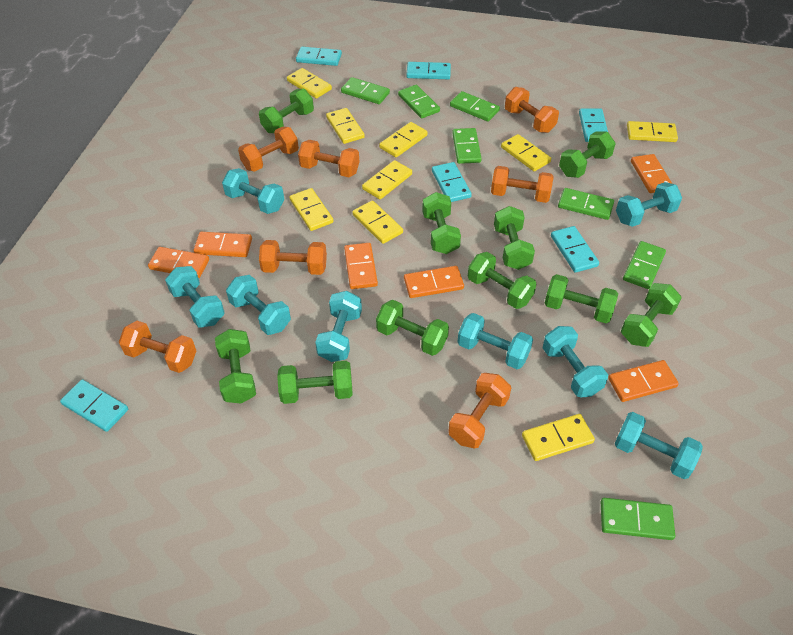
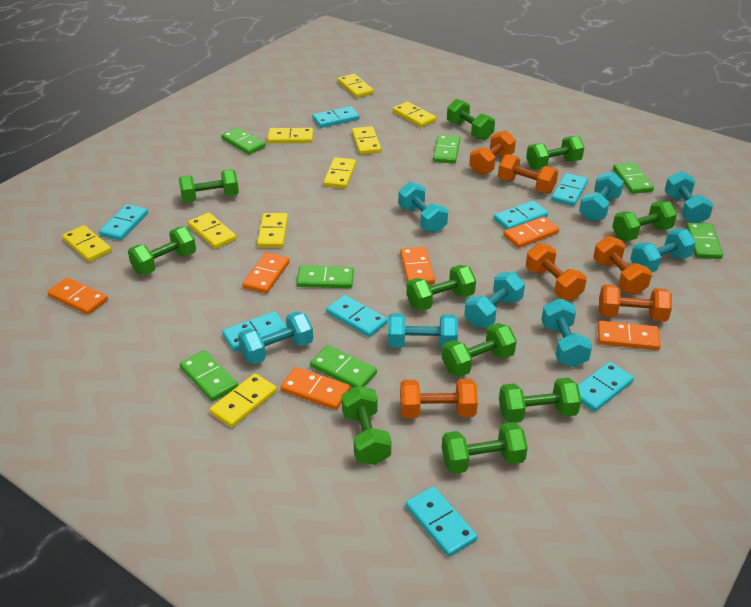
orange dumbbell: [119,321,197,373] [238,127,299,172] [259,240,327,275] [298,140,359,177] [448,373,511,448] [491,166,553,203] [505,87,559,133] = 7 -> [400,379,478,418] [469,131,516,175] [498,154,558,193] [526,243,587,300] [593,236,652,295] [599,284,672,322] = 6
turquoise domino: [60,379,128,432] [296,47,342,66] [406,62,451,79] [432,162,472,202] [551,226,599,273] [579,109,608,142] = 6 -> [99,204,148,241] [222,311,287,352] [312,106,360,128] [326,295,387,337] [406,486,478,557] [494,201,548,230] [551,173,588,206] [578,362,634,412] = 8

